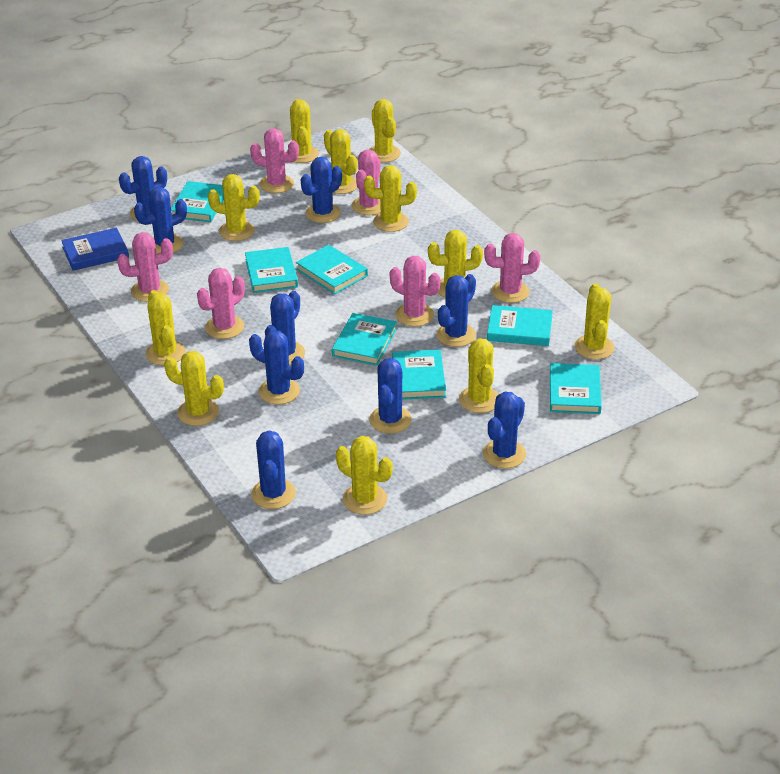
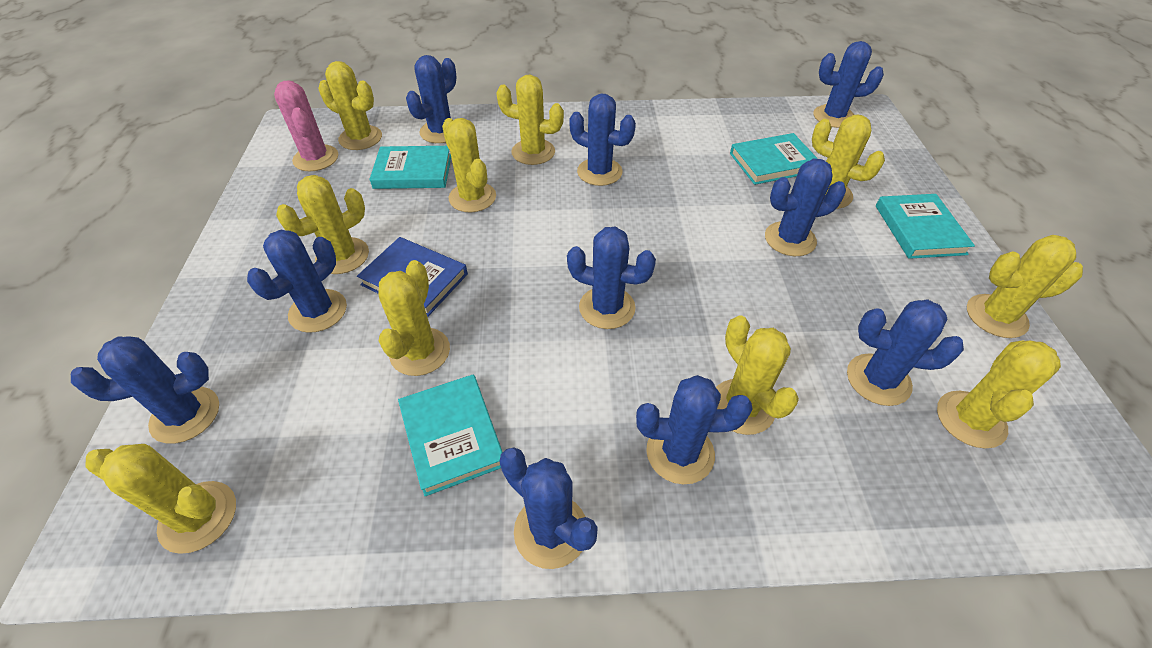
blue cactus: [119,156,167,221] [134,187,187,253] [249,330,304,405] [251,430,296,509] [265,291,305,365] [301,157,342,223] [369,358,412,434] [436,274,476,347] [483,392,526,469] = 9 -> [71,336,219,444] [247,230,347,333] [406,55,457,143] [499,447,598,569] [567,227,656,329] [569,94,636,186] [636,375,753,484] [765,159,846,256] [813,41,884,128] [847,299,964,406] = 10
pink cactus: [117,232,173,302] [197,268,245,339] [250,128,299,193] [352,150,381,215] [390,256,440,327] [484,233,540,303] = 6 -> [274,80,338,171] = 1
turquoise book: [171,181,224,222] [245,247,298,293] [296,245,368,294] [332,313,397,366] [392,350,446,400] [487,305,553,346] [550,363,602,414] = 7 -> [369,146,451,189] [398,375,503,496] [730,133,818,185] [876,194,975,259] = 4
yellow cactus: [145,290,186,365] [164,351,224,426] [208,174,260,241] [286,99,319,163] [324,129,358,194] [336,436,393,515] [364,165,417,232] [369,99,401,162] [428,230,483,298] [459,338,499,413] [575,283,615,360] = 11 -> [86,444,236,554] [276,175,369,274] [318,61,382,150] [378,260,450,376] [442,118,496,212] [496,75,564,165] [716,315,799,435] [812,115,885,209] [937,341,1061,449] [967,235,1083,338] = 10

